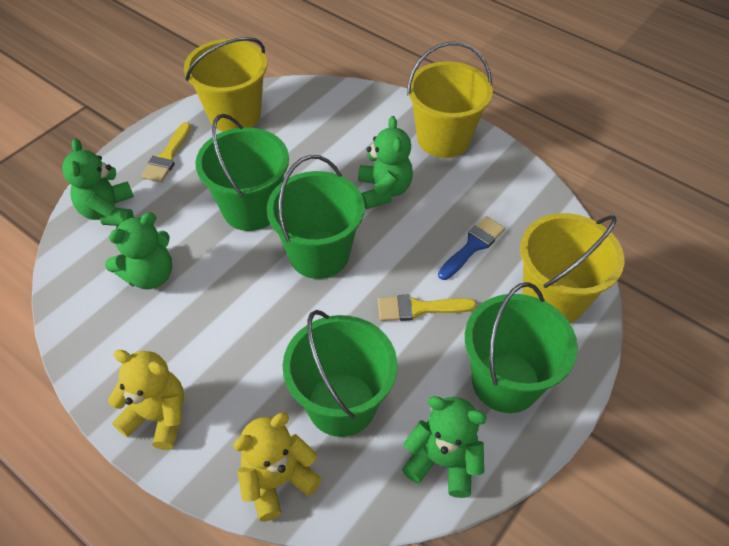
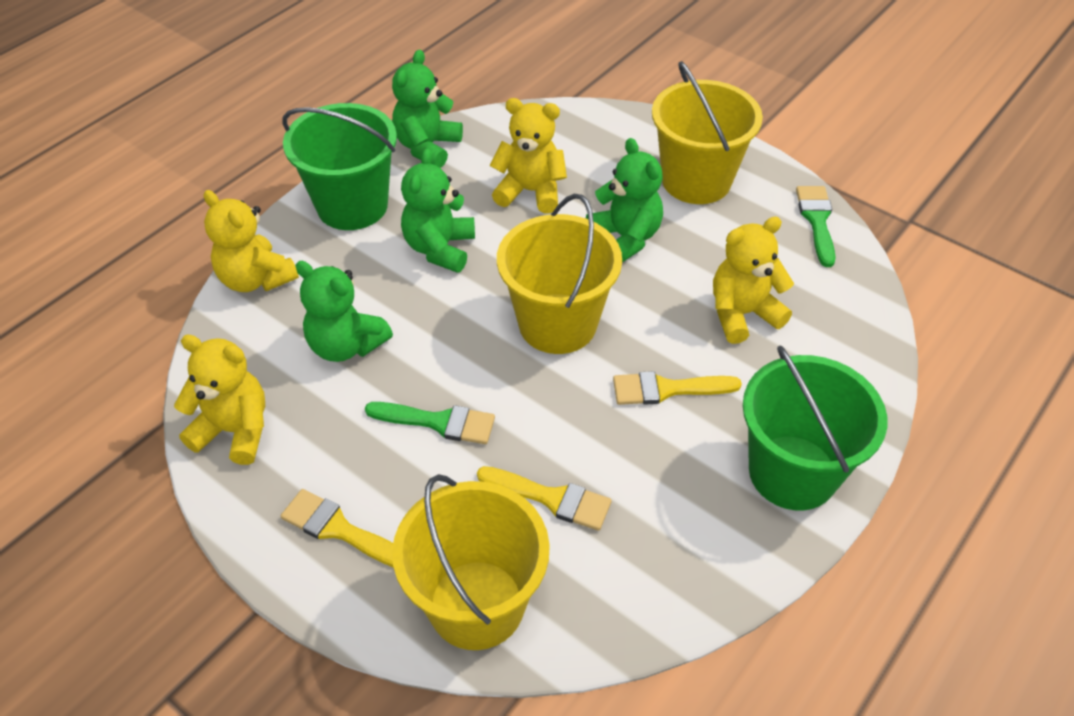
blue brush: [438,216,505,280] = 1 -> none = 0
green brush: none = 0 -> [365,402,495,444] [796,186,835,267] = 2
green bucket: [195,114,289,231] [267,155,365,279] [283,310,397,437] [465,282,578,413] = 4 -> [282,103,397,230] [743,346,887,511] = 2
yellow brush: [141,122,191,183] [378,294,476,321] = 2 -> [281,489,393,567] [477,466,612,531] [613,371,742,405] = 3
yellow teddy bear: [108,350,184,450] [233,413,322,521] = 2 -> [174,335,265,465] [204,190,299,292] [490,98,567,214] [713,217,794,344] = 4

